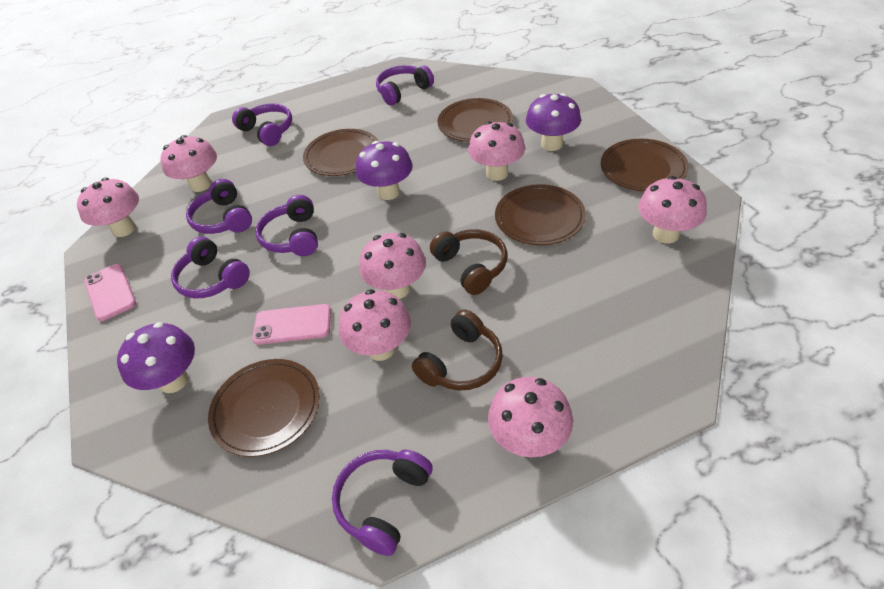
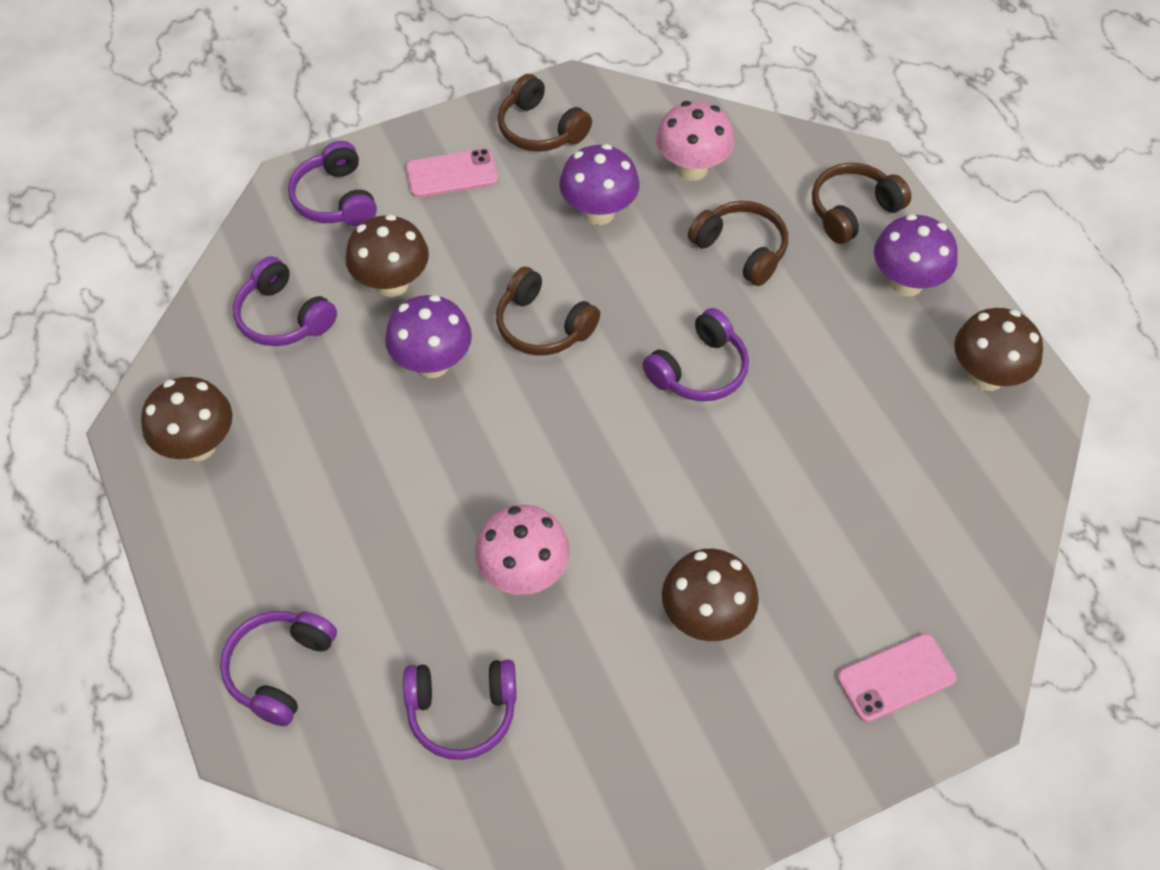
brown headphones: [412,309,503,391] [430,229,507,295] = 2 -> [496,266,600,355] [498,74,592,152] [688,201,788,286] [812,163,911,244] = 4
brown mushroom: none = 0 -> [141,377,233,461] [345,214,429,297] [662,549,759,641] [954,308,1043,391] = 4
brown plate: [208,359,320,457] [303,129,378,176] [437,98,513,142] [495,184,586,245] [601,139,689,191] = 5 -> none = 0
pink mushroom: [77,178,139,237] [160,135,217,192] [339,289,411,361] [359,233,426,299] [468,121,525,181] [488,377,573,457] [638,176,707,244] = 7 -> [475,505,570,595] [656,101,735,181] = 2
purple headphones: [171,237,250,298] [186,179,252,234] [232,103,292,146] [255,195,318,256] [332,450,433,556] [376,65,434,106] = 6 -> [220,611,337,726] [233,256,337,346] [288,141,377,226] [403,660,517,760] [642,308,749,401] = 5

